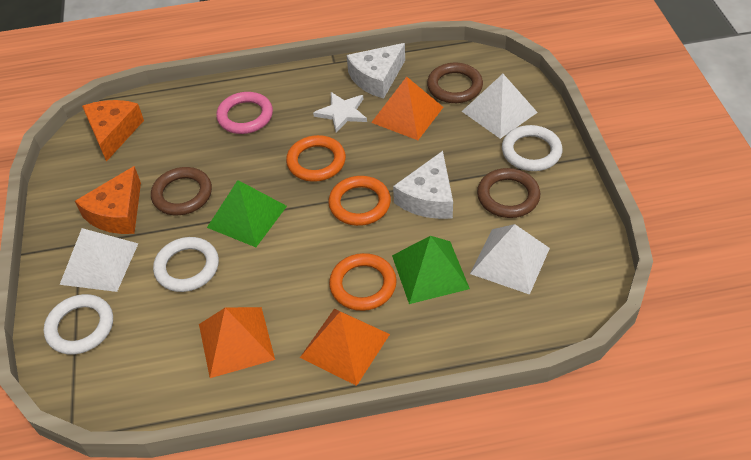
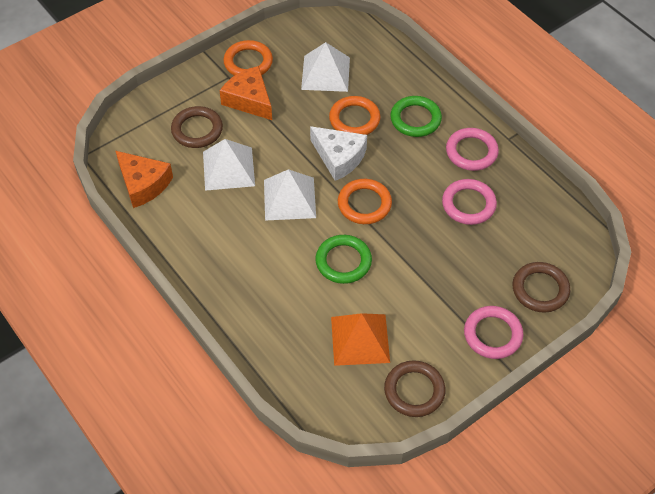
green pyramid: [207,180,287,247] [392,236,470,304] = 2 -> none = 0
green ring: none = 0 -> [315,235,372,284] [390,96,442,137] = 2
orange pyramid: [199,307,275,378] [300,309,390,386] [371,77,443,140] = 3 -> [331,313,390,366] = 1
pink ring: [216,92,273,134] = 1 -> [442,179,497,225] [446,128,499,171] [464,306,523,359] = 3
white cheese: [347,43,405,98] [393,151,453,219] = 2 -> [310,126,367,181] = 1
white ring: [44,294,113,354] [153,237,219,292] [502,125,562,171] = 3 -> none = 0
white star: [313,92,367,133] = 1 -> none = 0

